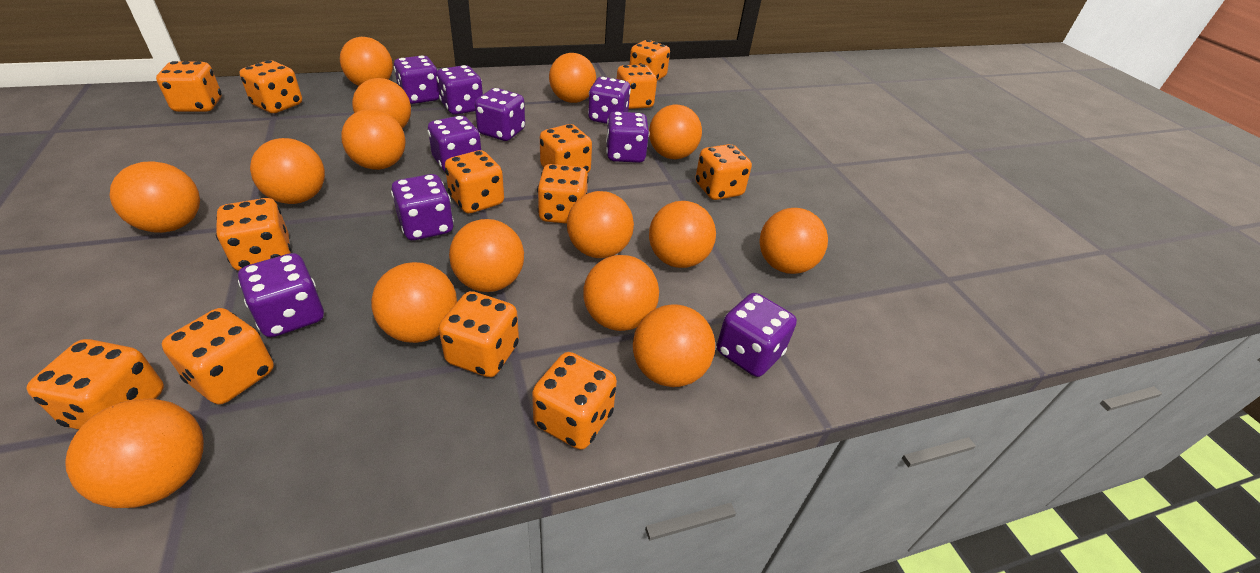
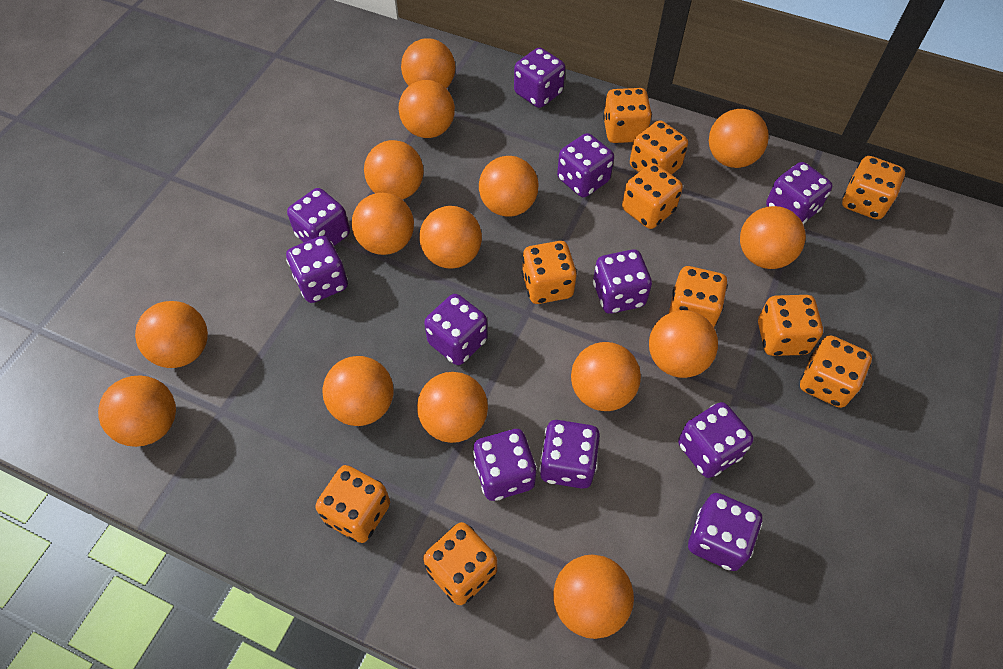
orange dice: [26,339,164,430] [156,61,222,112] [162,308,274,404] [216,198,291,271] [239,60,302,113] [439,291,519,377] [445,150,504,213] [532,352,617,450] [537,164,589,224] [540,124,592,173] [617,64,657,109] [629,40,670,81] [695,144,752,200] = 13 -> [315,465,390,543] [423,522,497,605] [522,241,577,304] [603,88,652,143] [622,163,683,229] [630,121,688,175] [669,266,728,327] [758,295,823,356] [800,335,872,408] [842,156,905,220] = 10
purple dice: [238,253,324,337] [391,174,454,240] [394,55,439,104] [428,115,481,171] [436,65,483,115] [475,88,525,141] [588,77,631,124] [606,111,649,163] [717,293,797,377] = 9 -> [286,236,348,303] [287,188,350,246] [424,294,488,365] [473,429,537,501] [514,48,565,108] [539,420,600,489] [557,133,614,197] [593,249,652,314] [678,402,754,478] [688,493,762,571] [766,162,832,224] = 11

